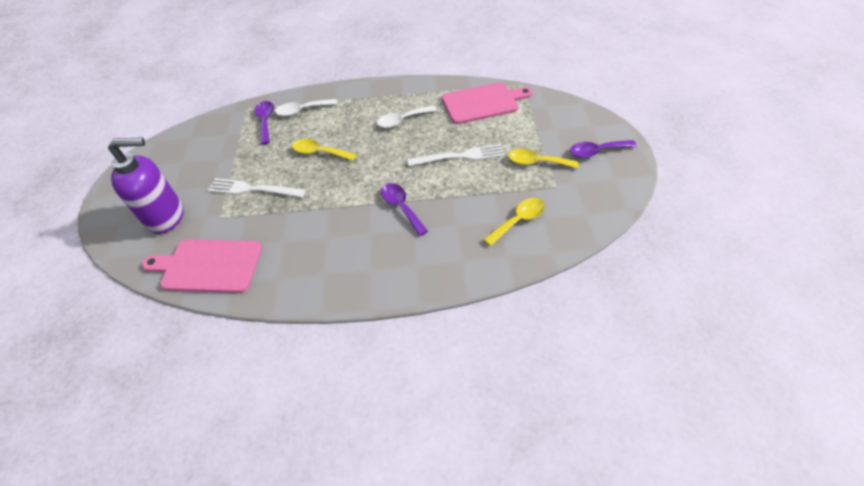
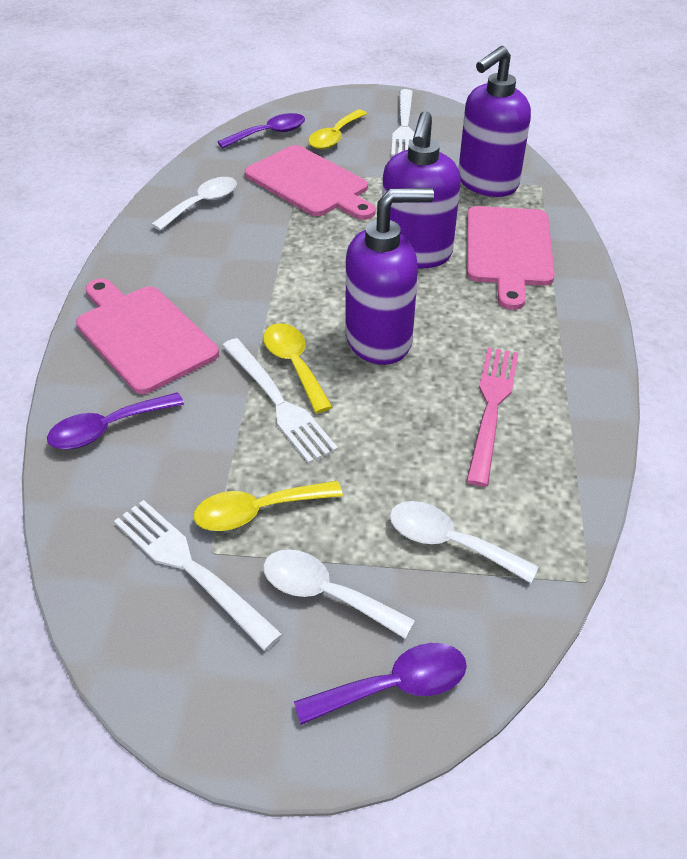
pink cutting board: [142,239,262,293] [442,82,533,124] = 2 -> [76,278,219,394] [245,145,376,220] [467,206,555,310] = 3
pink fork: none = 0 -> [466,348,518,487] = 1
purple soap dispenser: [108,137,184,234] = 1 -> [346,188,434,365] [382,111,461,268] [459,46,531,197] = 3
white fork: [208,178,306,198] [407,144,505,166] = 2 -> [114,500,283,651] [222,338,338,464] [391,89,415,157] = 3
white spoon: [275,99,337,116] [377,105,437,128] = 2 -> [151,177,237,231] [263,549,415,639] [390,501,539,583] = 3

